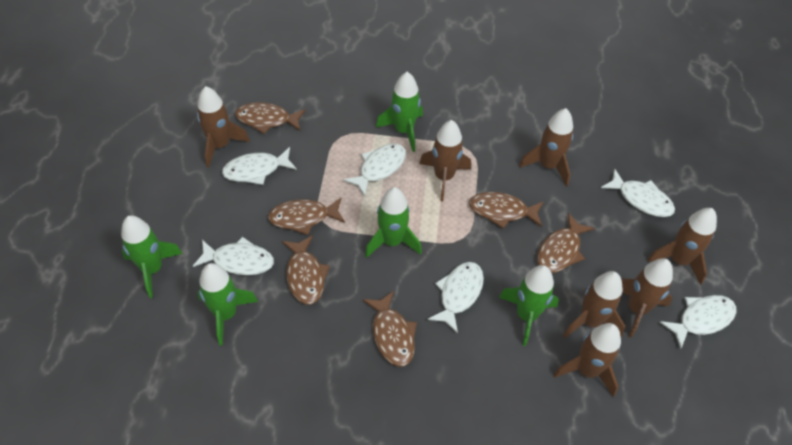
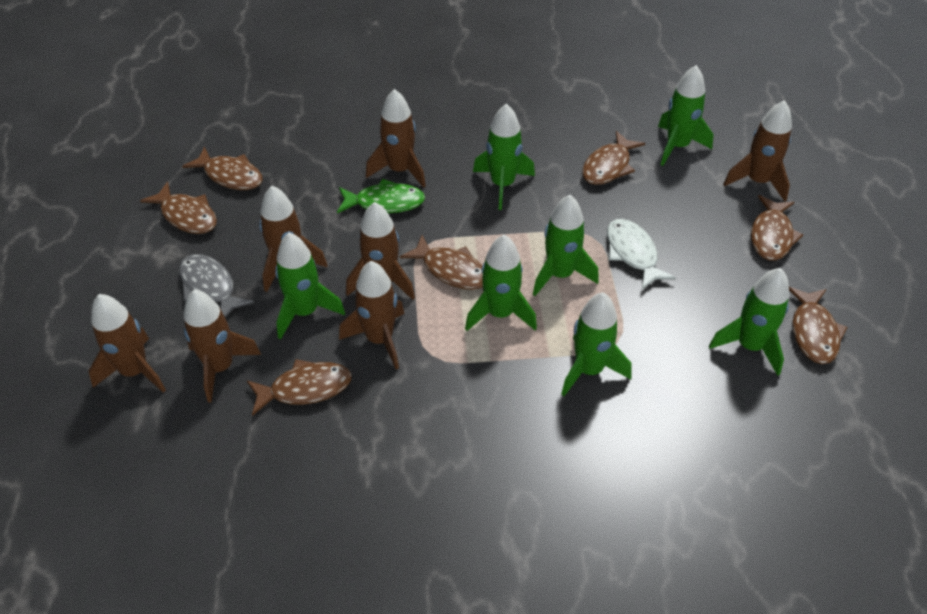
brown fish: [235,102,306,134] [268,198,345,235] [282,235,330,305] [363,291,417,367] [469,192,544,229] [537,213,595,273] = 6 -> [140,182,217,234] [182,146,263,190] [247,359,352,416] [400,235,483,290] [582,131,645,185] [751,195,803,261] [789,287,848,364] = 7
green fish: none = 0 -> [337,179,425,213] = 1
green rocket: [121,215,183,298] [197,263,258,346] [365,187,422,258] [376,72,423,152] [499,265,559,346] = 5 -> [275,233,345,339] [465,235,537,331] [473,104,535,210] [533,195,599,296] [561,293,632,396] [658,65,713,166] [709,268,789,376] = 7
grey fish: none = 0 -> [179,254,254,318] = 1
white fish: [193,237,274,275] [222,147,297,185] [343,144,406,196] [427,262,484,334] [601,169,675,217] [660,295,736,349] = 6 -> [607,219,676,289] = 1

